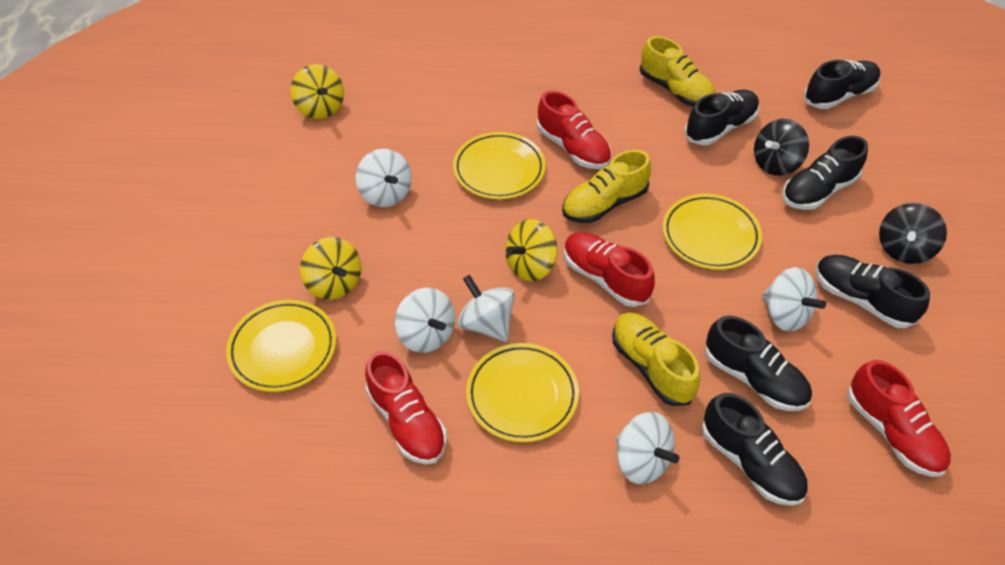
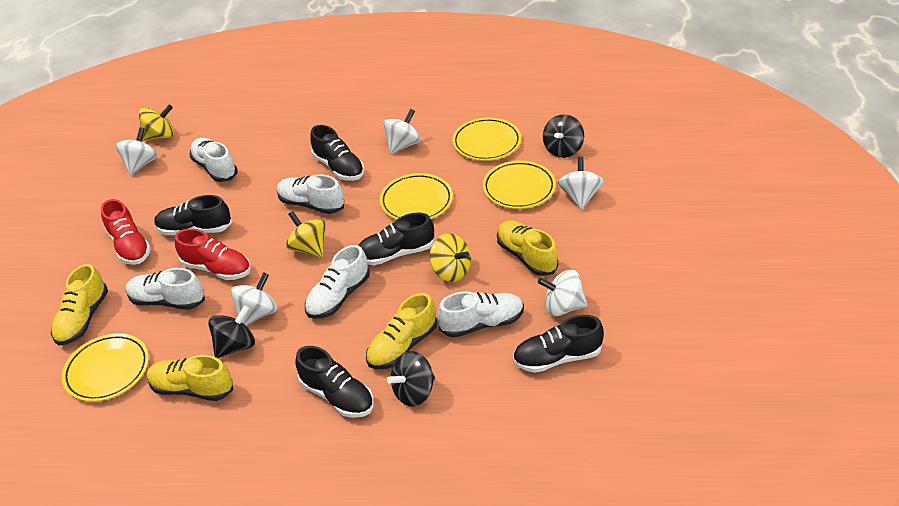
black shoe: [685,90,759,145] [702,393,808,506] [705,316,812,411] [782,136,868,210] [804,60,880,109] [815,255,930,328] = 6 -> [154,195,232,235] [295,346,374,418] [310,125,364,181] [358,213,435,265] [513,315,604,373] = 5
black spinning top: [754,119,809,176] [879,203,947,264] = 2 -> [208,305,255,358] [387,351,435,407] [543,114,584,158] = 3
red shoe: [365,351,447,464] [537,91,611,169] [564,232,655,307] [847,360,951,477] = 4 -> [101,199,151,265] [175,229,251,280] = 2
white shoe: none = 0 -> [126,268,205,310] [189,138,238,182] [277,174,344,214] [305,245,370,319] [437,291,524,338] = 5
yellow shoe: [562,150,651,223] [612,312,700,406] [640,36,715,107] = 3 -> [51,264,108,346] [147,355,233,401] [366,293,438,369] [497,220,558,276] = 4

